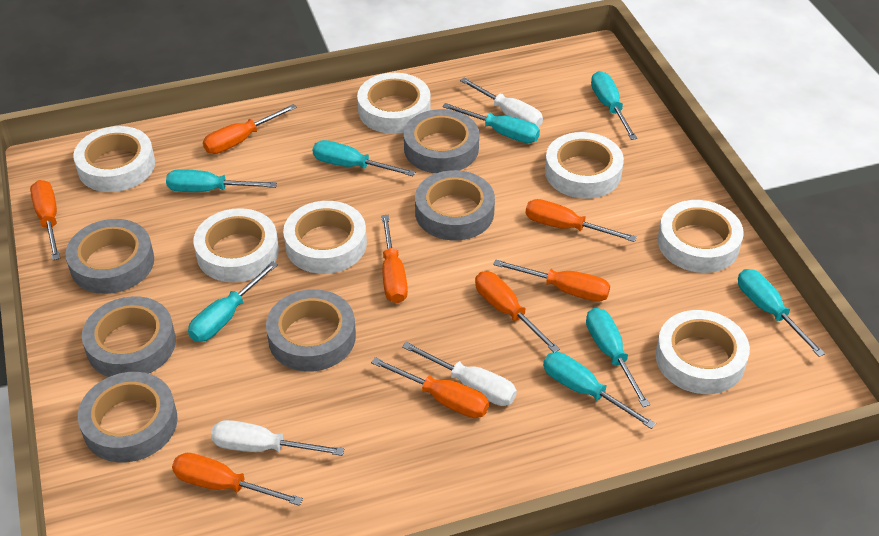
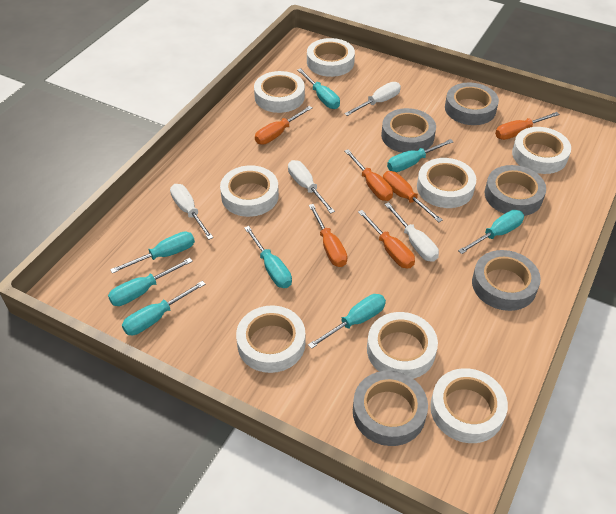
grey tape: [65,219,154,294] [78,372,178,462] [82,296,176,377] [266,289,356,371] [404,109,479,173] [415,170,495,241] = 6 -> [353,371,428,446] [381,108,436,153] [445,82,499,125] [472,250,541,311] [485,165,546,216] = 5
orange screwdriver: [30,180,60,260] [172,453,303,506] [203,104,297,154] [371,357,489,418] [381,215,408,303] [475,271,560,352] [493,260,610,302] [525,199,637,242] = 8 -> [255,106,312,144] [309,204,347,267] [345,149,393,201] [358,210,415,268] [383,171,442,222] [495,112,560,140] = 6
white screwdriver: [211,420,344,456] [402,342,517,406] [460,78,543,128] = 3 -> [170,184,213,240] [288,160,335,214] [344,82,401,116] [384,202,439,262] = 4
white tape: [73,126,155,192] [193,208,279,282] [283,201,367,274] [357,73,431,134] [545,132,624,199] [656,310,750,394] [658,200,743,273] = 7 -> [220,165,279,217] [236,305,305,373] [254,71,305,113] [307,38,355,77] [367,312,438,379] [417,158,476,208] [430,368,508,443] [512,127,571,174] = 8

